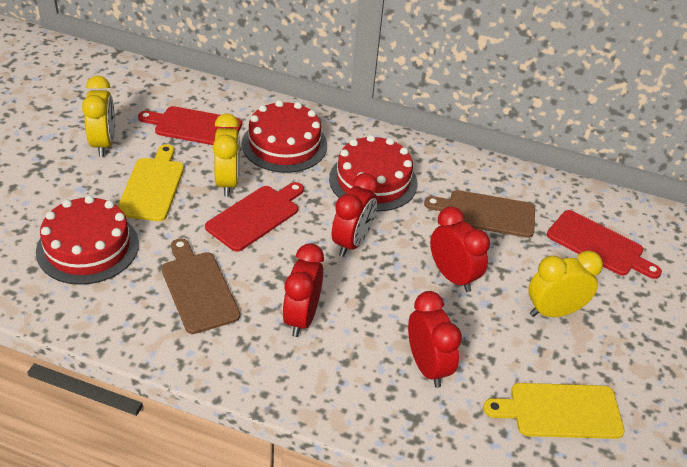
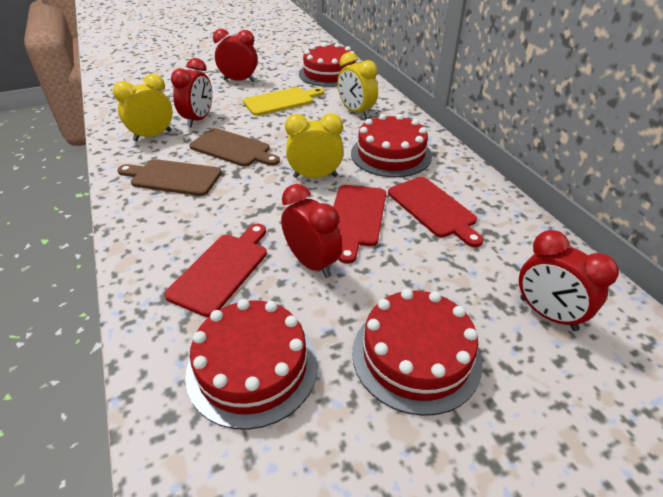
red cake: [36,195,139,285] [242,100,327,173] [329,135,417,212] = 3 -> [185,299,318,430] [299,43,356,87] [351,114,432,177] [352,289,483,416] = 4
yellow cutting board: [118,144,184,221] [483,383,625,439] = 2 -> [243,87,324,116] = 1

